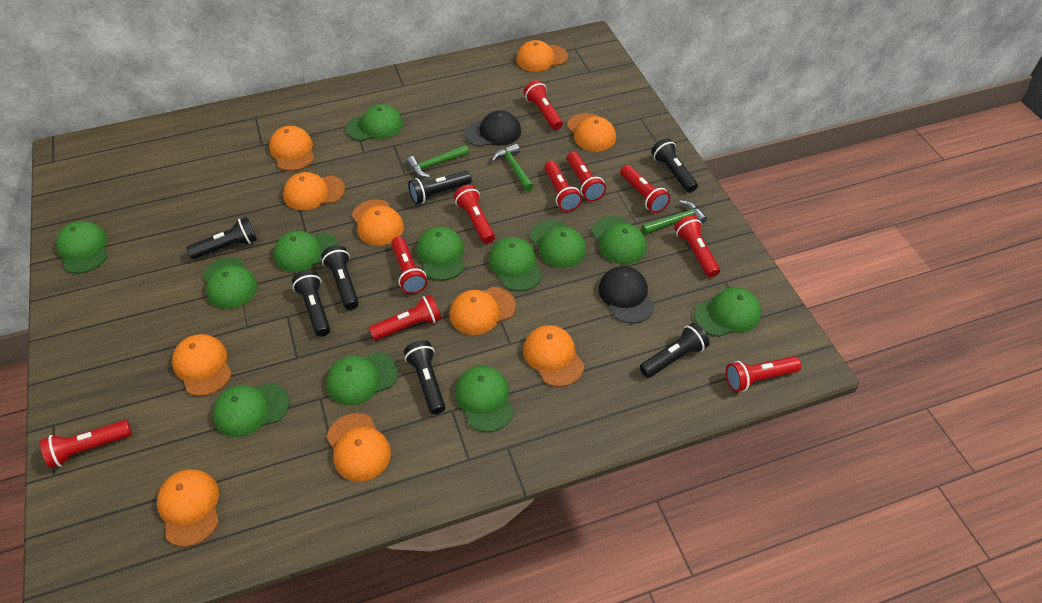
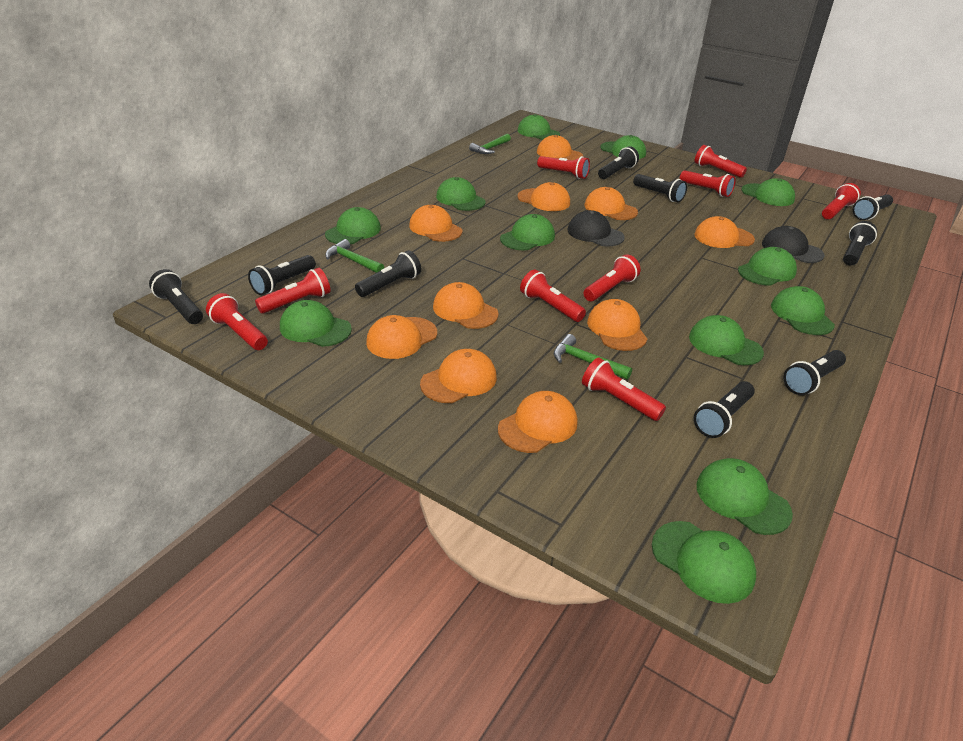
black flashlight: [186,217,257,259] [292,270,330,337] [321,245,359,310] [404,340,445,415] [408,171,472,204] [640,323,709,378] [651,138,698,193] = 7 -> [149,269,203,324] [248,255,316,295] [355,250,421,297] [598,146,639,179] [633,174,687,202] [694,381,755,438] [784,350,846,395] [843,221,877,265] [853,194,893,220] = 9
red flashlight: [40,420,132,469] [369,295,441,341] [391,237,427,294] [454,185,495,244] [524,80,563,130] [544,161,582,212] [567,152,606,201] [620,165,670,213] [674,215,720,278] [726,356,801,392] = 10 -> [206,293,268,350] [255,268,331,314] [520,270,586,322] [537,156,590,179] [582,357,666,421] [583,254,641,301] [680,170,736,197] [695,145,747,178] [822,183,861,219] = 9

